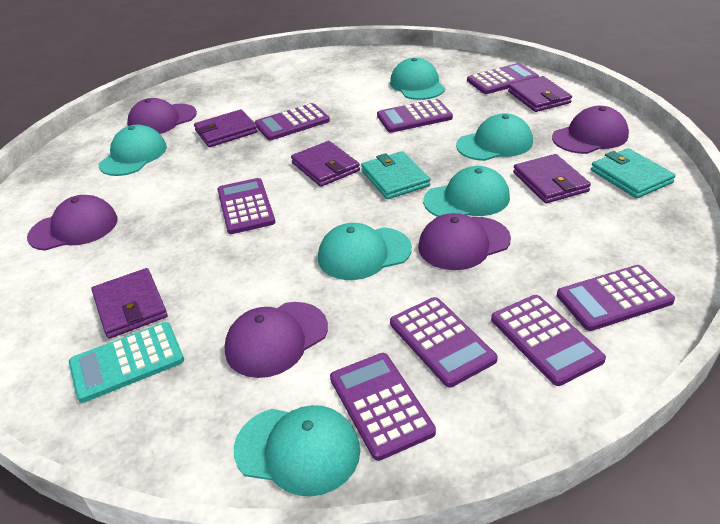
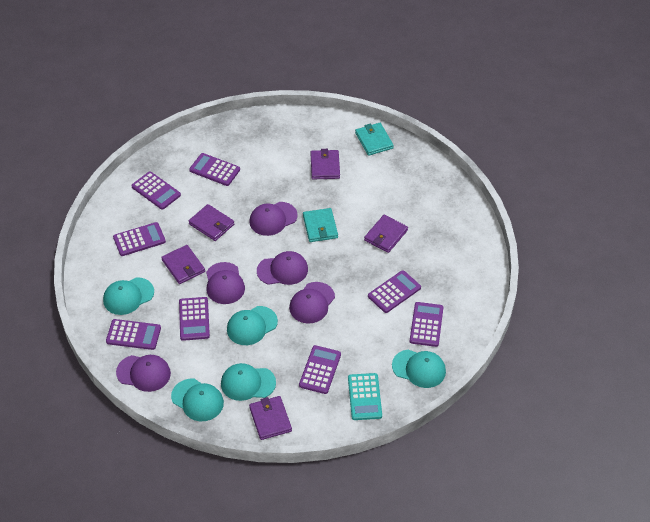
turquoise cap: [99,125,167,176] [234,405,360,497] [318,223,412,280] [390,58,445,100] [423,166,510,217] [456,113,533,161] = 6 -> [103,277,154,315] [171,379,224,421] [221,363,276,401] [227,306,278,345] [392,350,446,388] = 5

